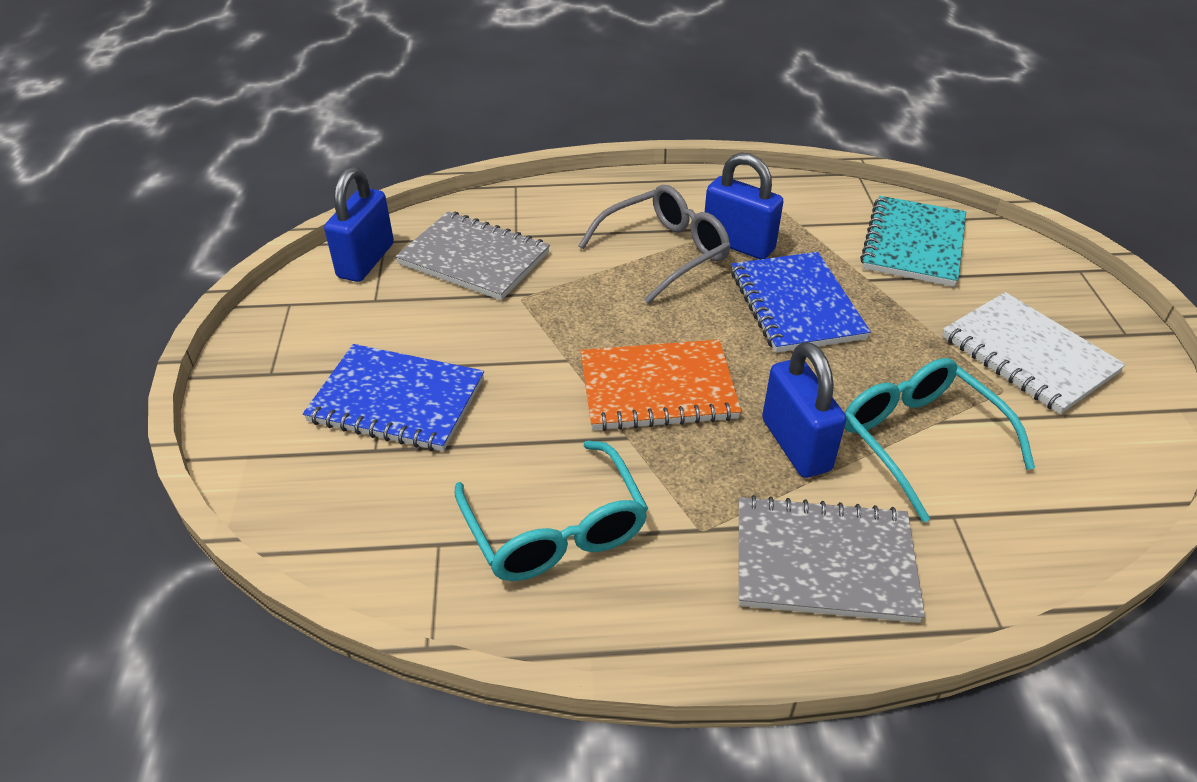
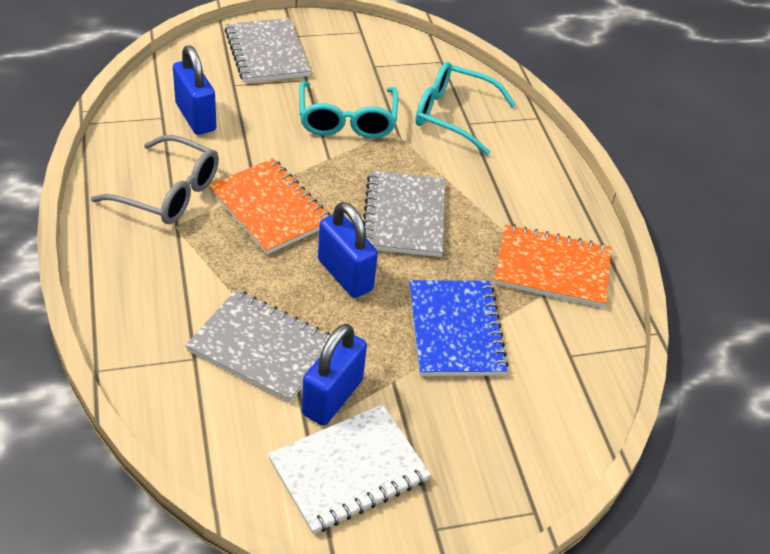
blue notebook: [303,344,484,452] [731,252,871,353] = 2 -> [409,280,509,376] = 1
grey notebook: [395,212,550,300] [739,495,925,623] = 2 -> [185,290,331,403] [224,18,311,83] [363,171,445,257] = 3
orange notebook: [581,340,742,431] = 1 -> [208,158,330,254] [494,224,611,308] = 2
turquoise notebook: [860,196,966,287] = 1 -> none = 0

